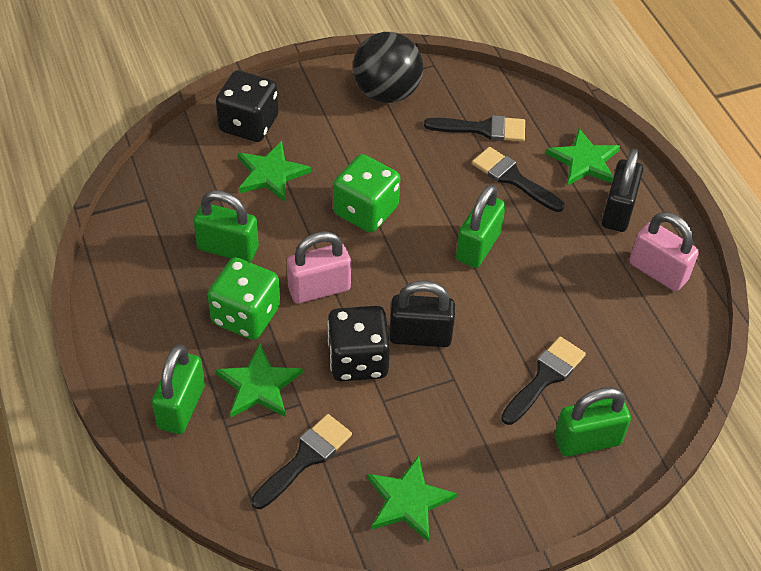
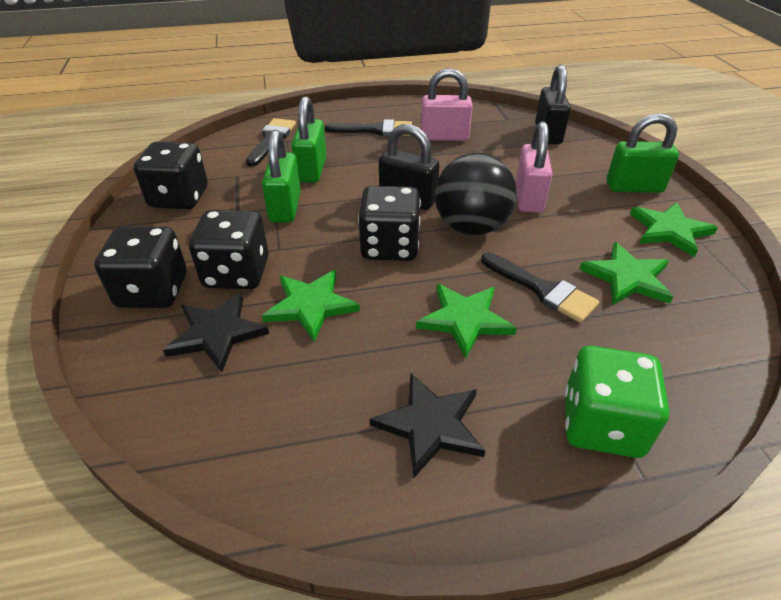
black brush: [251,414,352,509] [424,115,525,142] [472,147,564,212] [501,337,586,425] = 4 -> [246,118,296,167] [325,119,412,136] [481,253,599,323] = 3
black dice: [216,70,279,142] [328,306,390,381] = 2 -> [94,227,187,308] [134,142,208,209] [189,210,269,289] [358,186,421,261] = 4
black star: none = 0 -> [163,293,269,372] [370,373,485,478] = 2
green dice: [207,257,280,340] [333,154,400,233] = 2 -> [565,346,669,458] = 1
green padlock: [152,344,205,434] [193,190,259,262] [456,184,506,268] [555,387,631,457] = 4 -> [262,130,301,222] [291,96,326,183] [607,113,679,193] = 3

